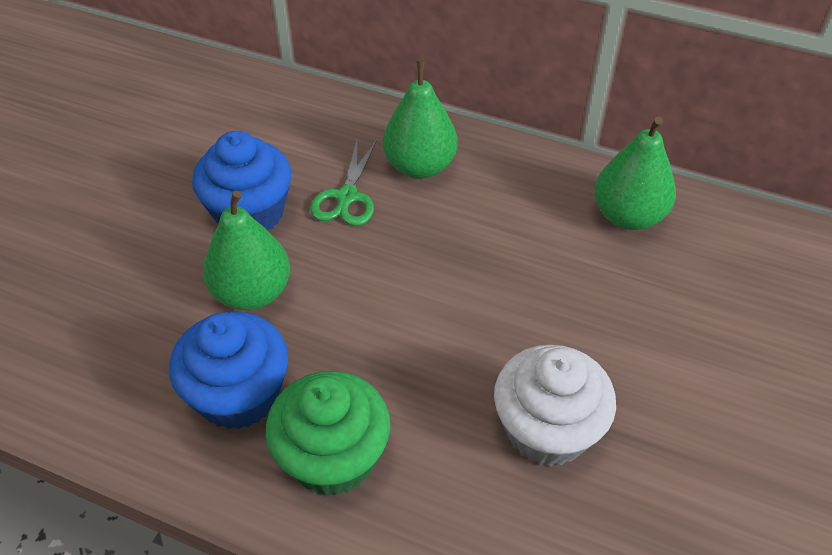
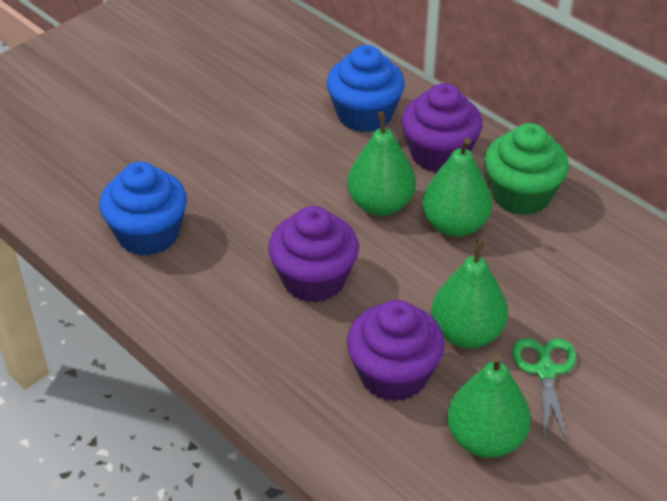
green pear: [203,190,290,310] [383,60,458,179] [594,117,676,230] = 3 -> [347,112,416,216] [422,138,492,237] [431,239,508,348] [447,354,531,458] = 4
purple cupcake: none = 0 -> [268,206,359,303] [347,300,445,402] [401,83,482,173] = 3
white cupcake: [494,345,616,467] = 1 -> none = 0

